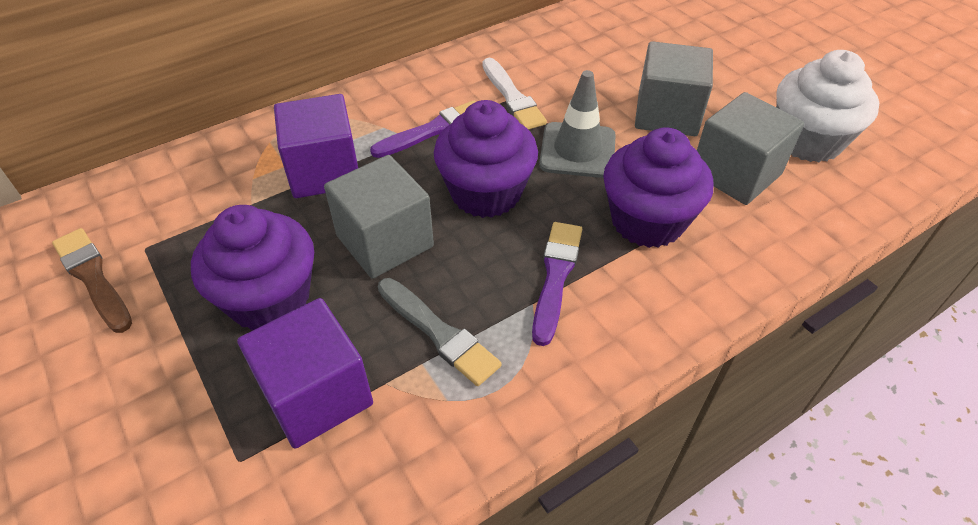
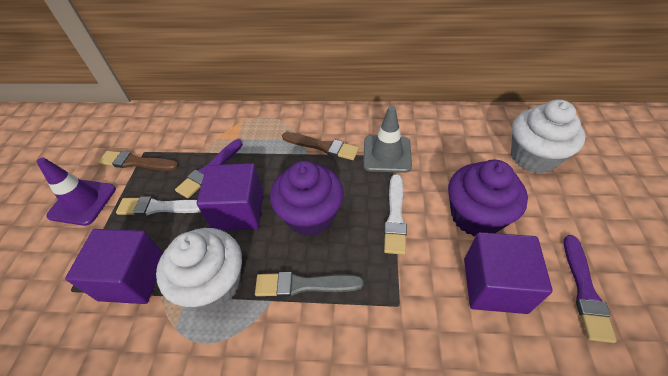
brown brush: [52,228,132,333] = 1 -> [98,151,179,171] [282,132,359,160] = 2
grey cube: [324,155,434,279] [635,41,713,136] [697,92,804,205] = 3 -> none = 0
purple cube: [237,298,373,449] [274,94,358,198] = 2 -> [65,229,163,304] [197,163,263,231] [464,232,553,314] = 3
purple cupcake: [191,205,314,330] [434,100,538,218] [603,128,713,248] = 3 -> [270,161,344,236] [448,160,528,236] = 2
purple traffic cone: none = 0 -> [36,157,116,226] = 1
white brush: [482,58,547,130] = 1 -> [116,196,201,216] [384,174,407,255] = 2
white cupcake: [776,50,879,162] = 1 -> [156,228,242,310] [511,100,586,173] = 2

